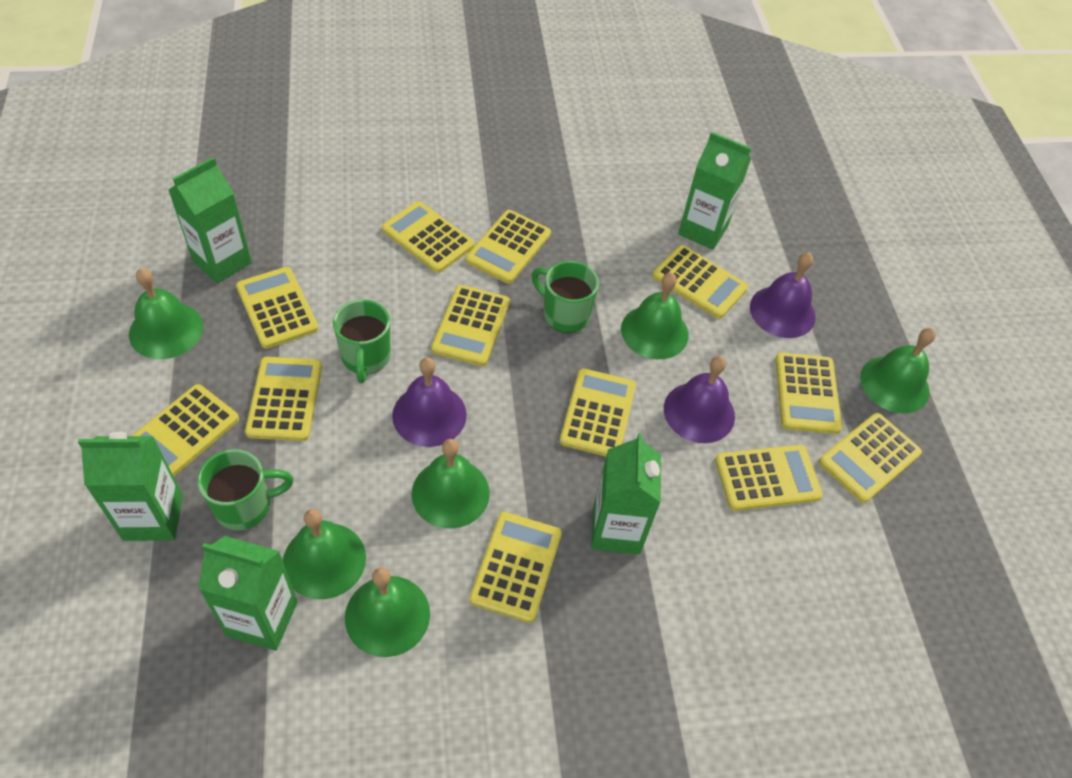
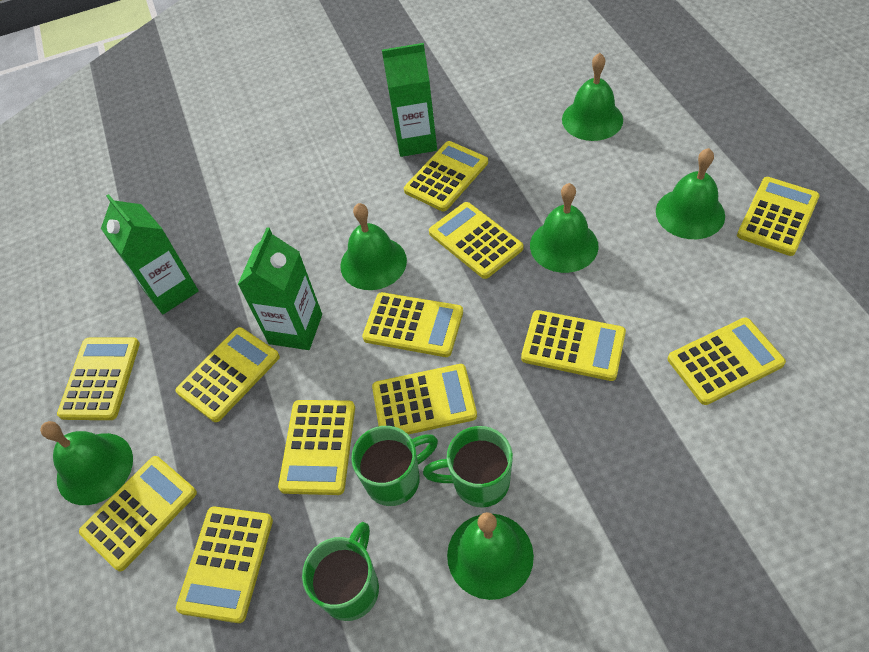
green carton: [78,432,183,541] [168,157,252,284] [198,536,298,651] [591,433,661,555] [678,132,751,250] = 5 -> [101,194,199,314] [238,227,322,350] [382,43,437,157] = 3
purple bell: [392,357,467,447] [664,356,735,443] [750,252,816,338] = 3 -> none = 0

